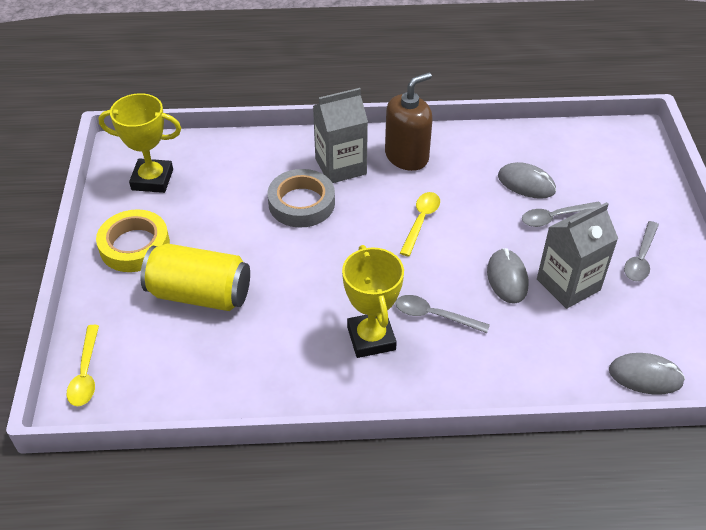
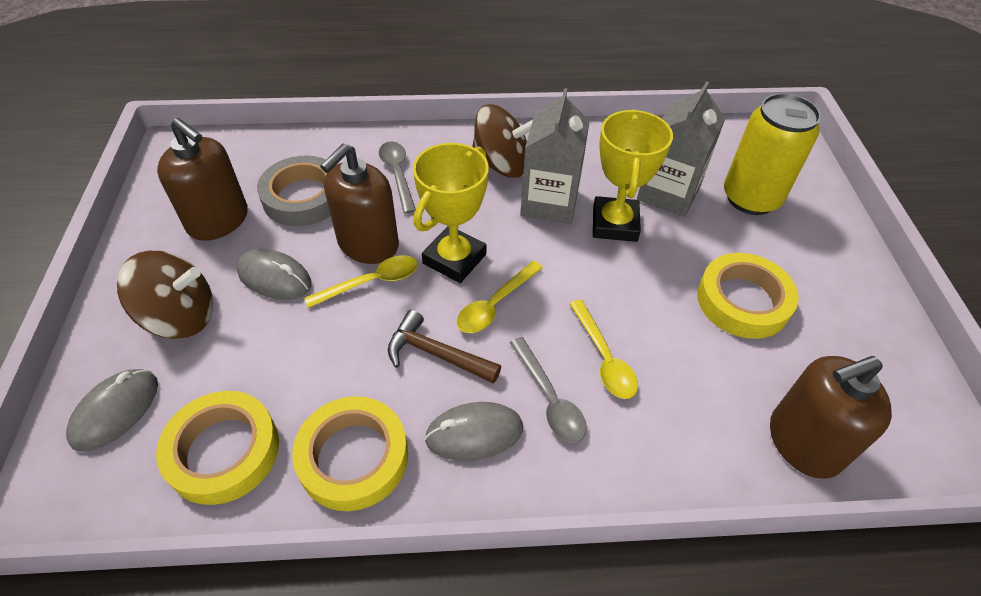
brown hammer: none = 0 -> [388,310,501,384] = 1
brown soap dispenser: [385,72,433,171] = 1 -> [157,118,248,241] [320,144,399,264] [770,356,892,479] = 3
brown spinning top: none = 0 -> [117,251,213,339] [472,104,533,178] = 2
grey spoon: [395,295,490,333] [522,201,602,227] [624,221,659,281] = 3 -> [379,142,416,214] [510,337,587,443] = 2
yellow spoon: [67,325,99,406] [400,192,440,256] = 2 -> [304,255,418,308] [457,261,543,333] [569,300,638,399] = 3
yellow tape: [96,209,170,272] = 1 -> [156,391,279,505] [292,396,408,511] [697,253,799,339] = 3

